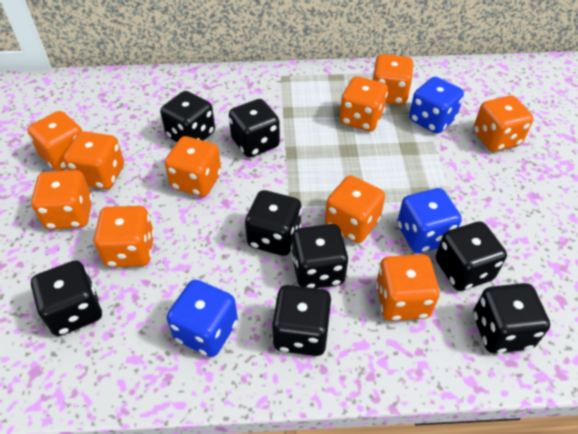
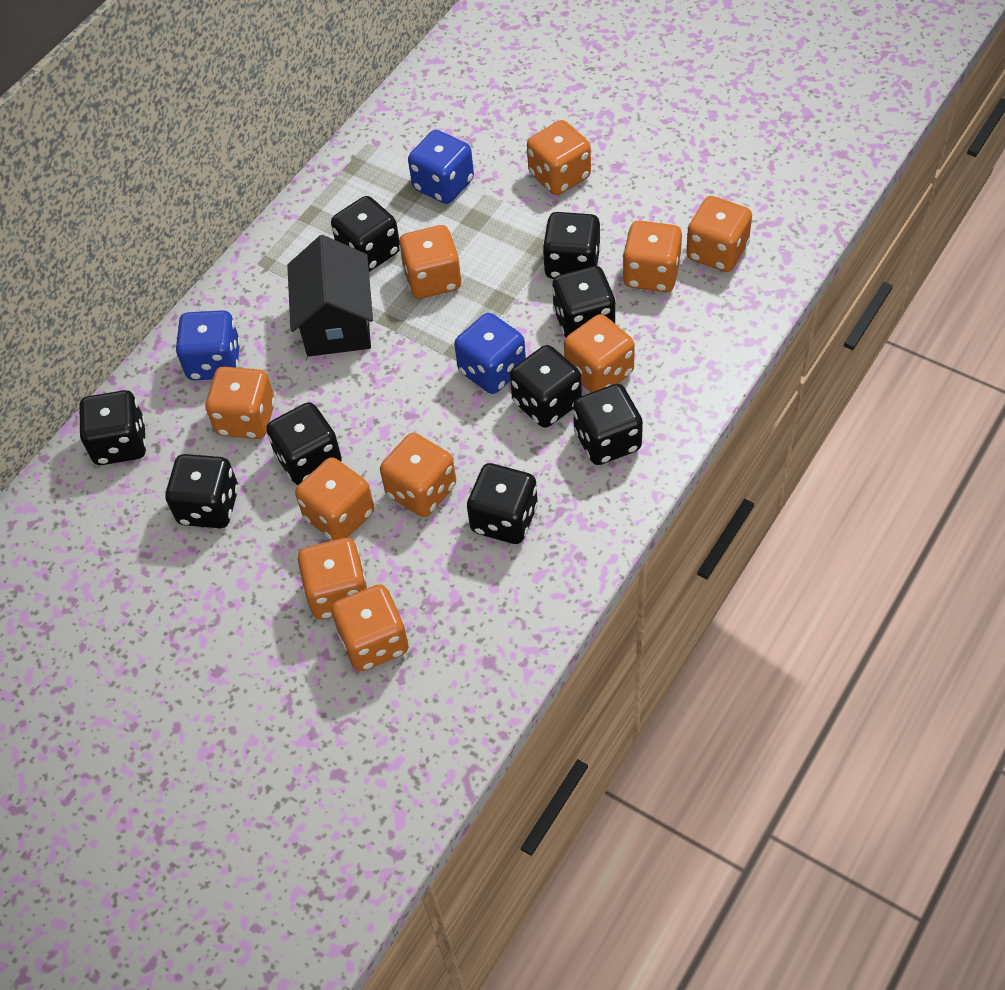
black dice: [31,260,102,336] [160,91,215,142] [229,99,280,157] [245,190,302,256] [272,285,332,356] [291,224,349,288] [436,221,507,291] [473,283,550,354] = 8 -> [79,390,146,465] [165,454,239,528] [266,402,342,485] [331,196,399,272] [467,463,538,544] [510,345,582,428] [542,212,601,279] [552,266,616,338] [573,384,643,465] = 9
black house: none = 0 -> [287,235,373,357] = 1

